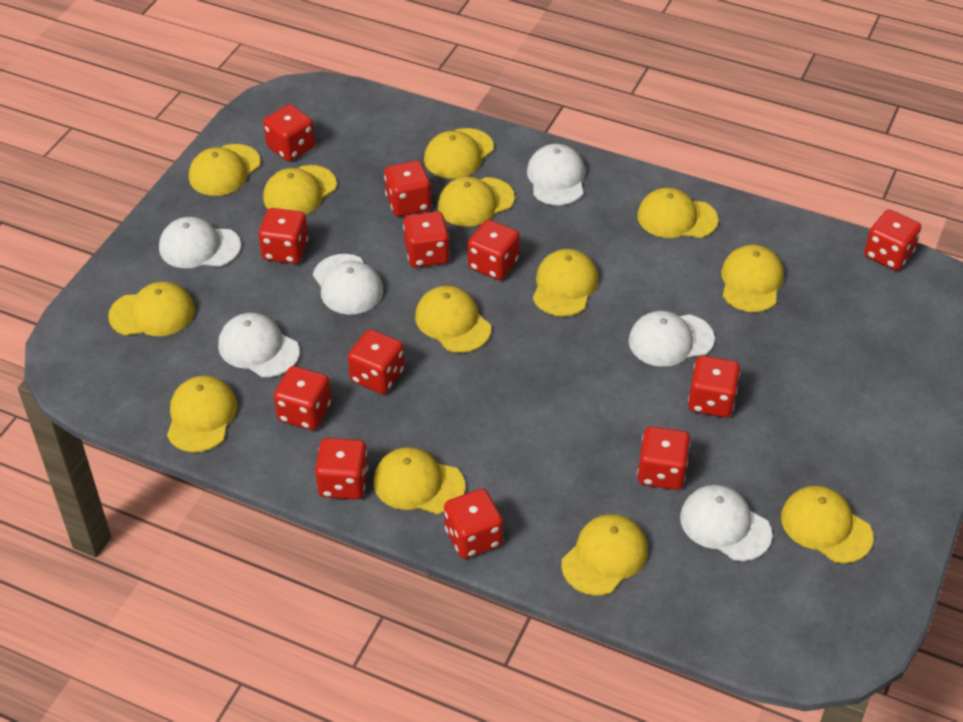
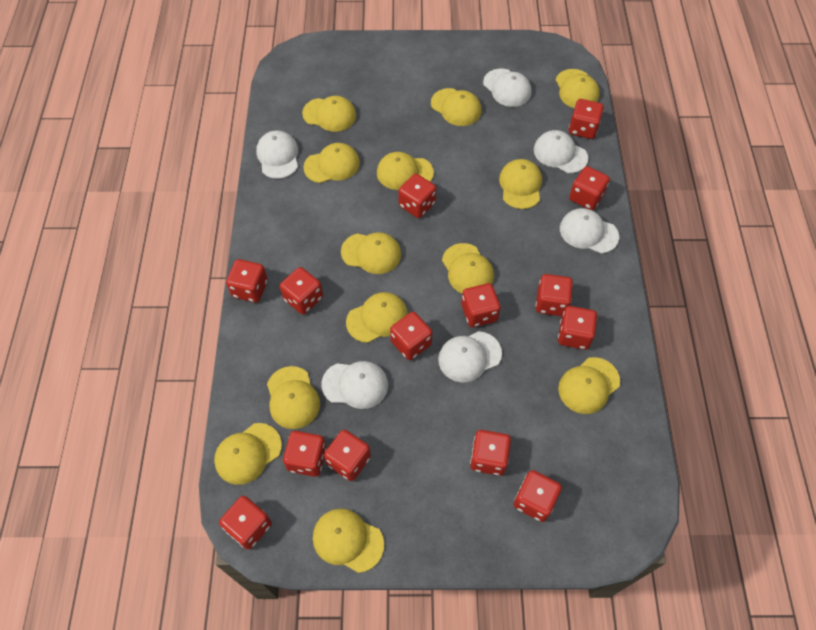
red dice: [259,208,308,264] [263,104,315,161] [274,366,331,430] [315,438,368,500] [348,329,405,394] [384,161,431,217] [403,211,450,268] [444,488,503,559] [468,220,520,280] [637,426,690,490] [688,356,740,418] [864,210,921,270] = 12 -> [219,496,272,550] [226,259,268,303] [280,267,323,314] [283,431,326,477] [324,430,371,481] [390,312,432,360] [398,174,436,218] [461,283,501,327] [470,430,511,476] [514,470,562,522] [536,274,573,316] [558,306,597,350] [569,99,604,139] [569,166,610,210] = 14

